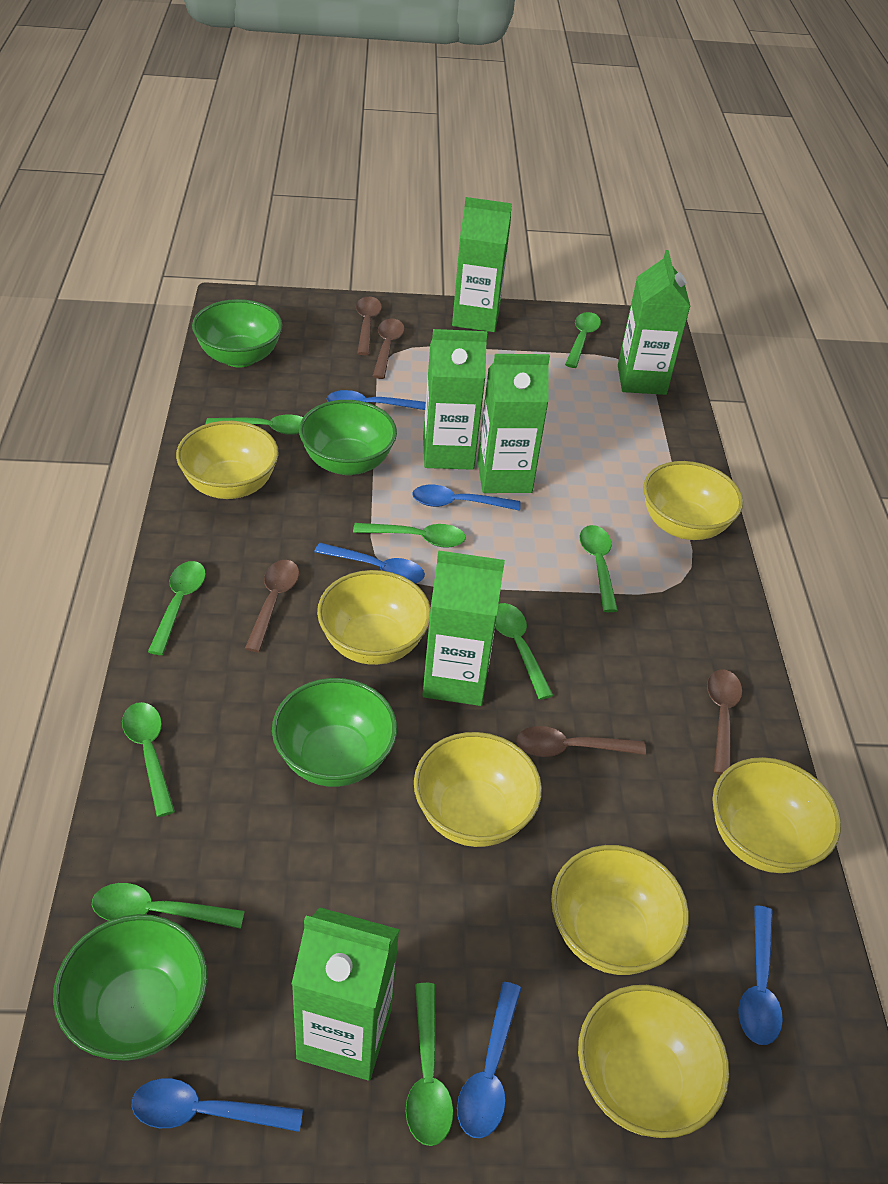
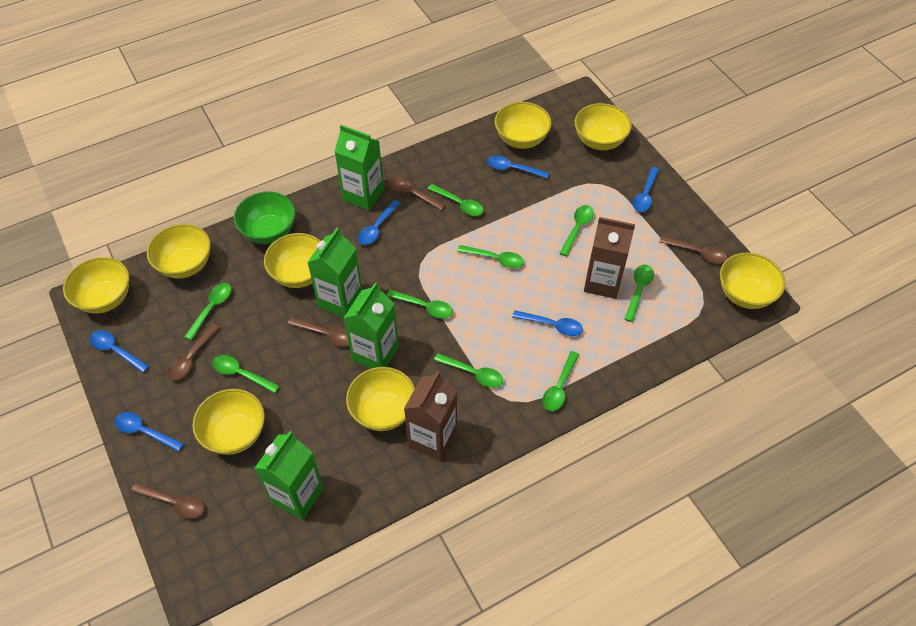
brown carton: none = 0 -> [404,371,457,461] [584,217,635,299] = 2
green bowl: [53,914,207,1061] [192,299,282,368] [272,678,397,787] [299,400,397,475] = 4 -> [234,192,296,244] = 1
green carton: [292,907,400,1081] [422,550,505,706] [423,329,487,470] [452,197,512,332] [477,354,550,493] [618,250,691,395] = 6 -> [254,431,324,520] [307,228,362,318] [334,125,384,211] [344,282,399,369] = 4
yellow bowl: [176,421,279,499] [317,570,431,665] [414,732,542,847] [551,845,689,975] [578,985,729,1138] [643,461,743,540] [712,757,841,873] = 7 -> [63,257,129,314] [147,224,211,279] [192,389,265,455] [264,233,320,288] [346,367,415,431] [495,102,552,149] [575,103,632,150] [720,253,786,309] = 8

